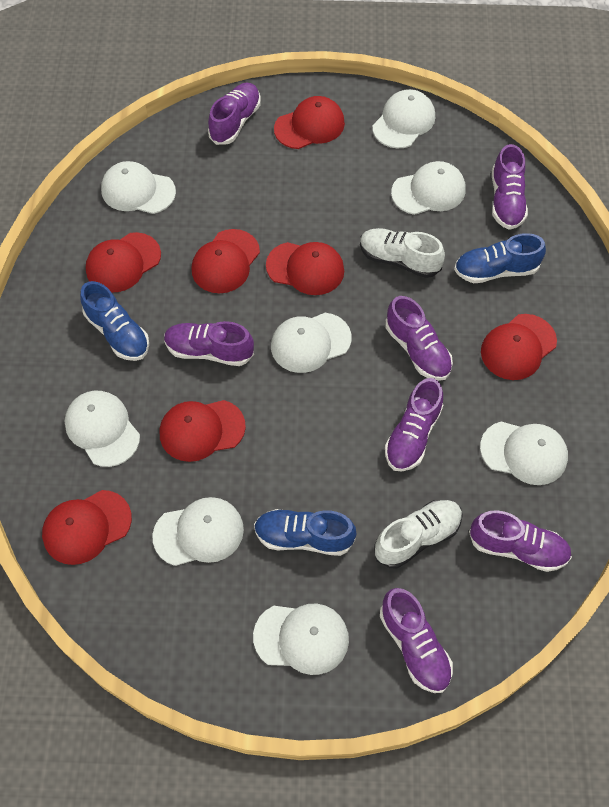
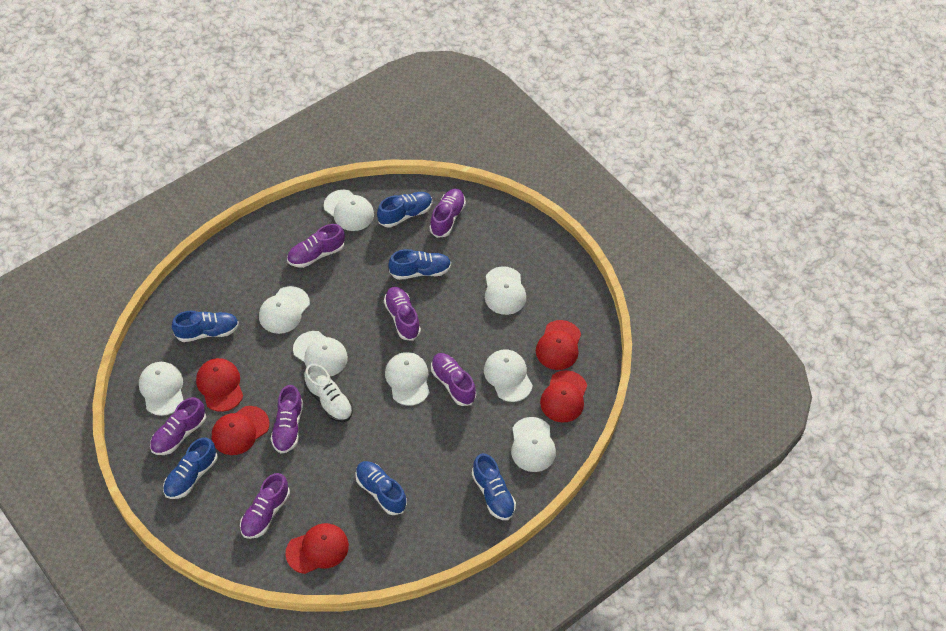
blue shoe: [80,281,149,361] [254,509,356,556] [454,233,546,283] = 3 -> [163,437,217,499] [172,311,239,342] [355,461,407,515] [377,192,432,228] [389,249,451,280] [472,453,516,520] = 6
red cap: [42,490,132,565] [86,232,161,292] [160,400,246,462] [192,229,260,293] [266,242,344,295] [274,96,345,149] [481,314,557,380] = 7 -> [196,358,243,412] [212,406,269,455] [285,523,349,574] [536,320,581,370] [540,370,587,422] = 5
white shoe: [360,228,445,278] [374,500,463,568] = 2 -> [304,364,353,422] = 1

